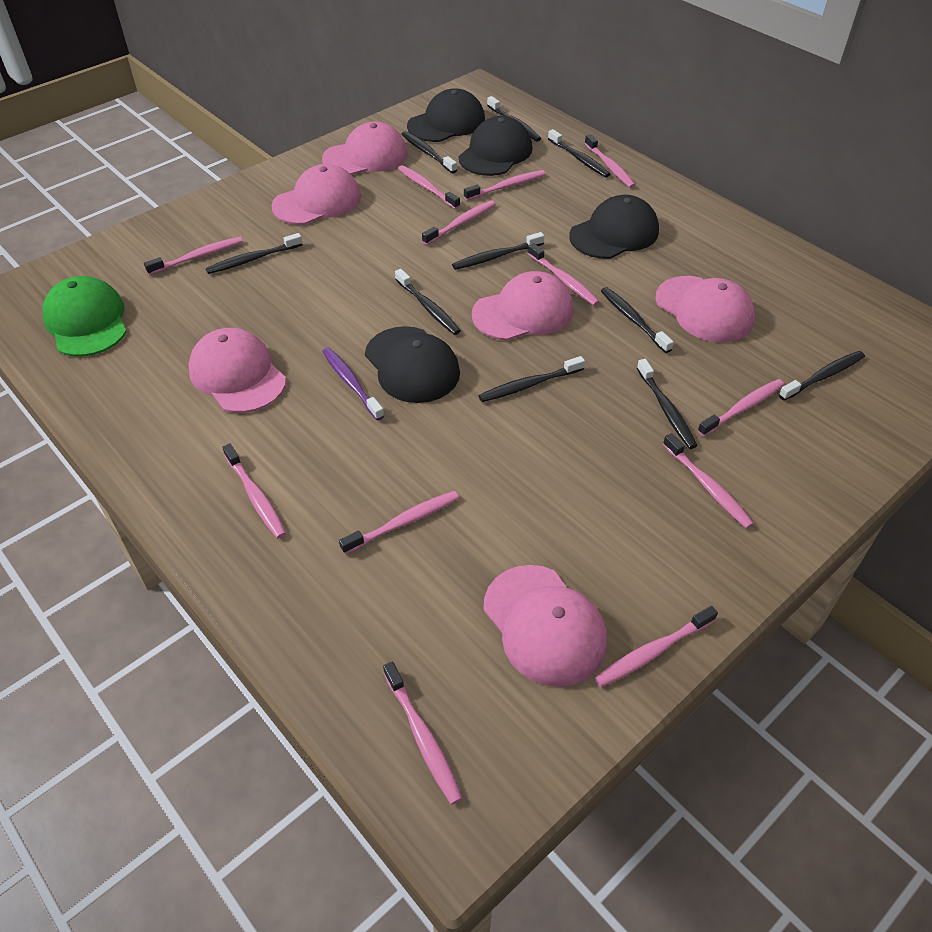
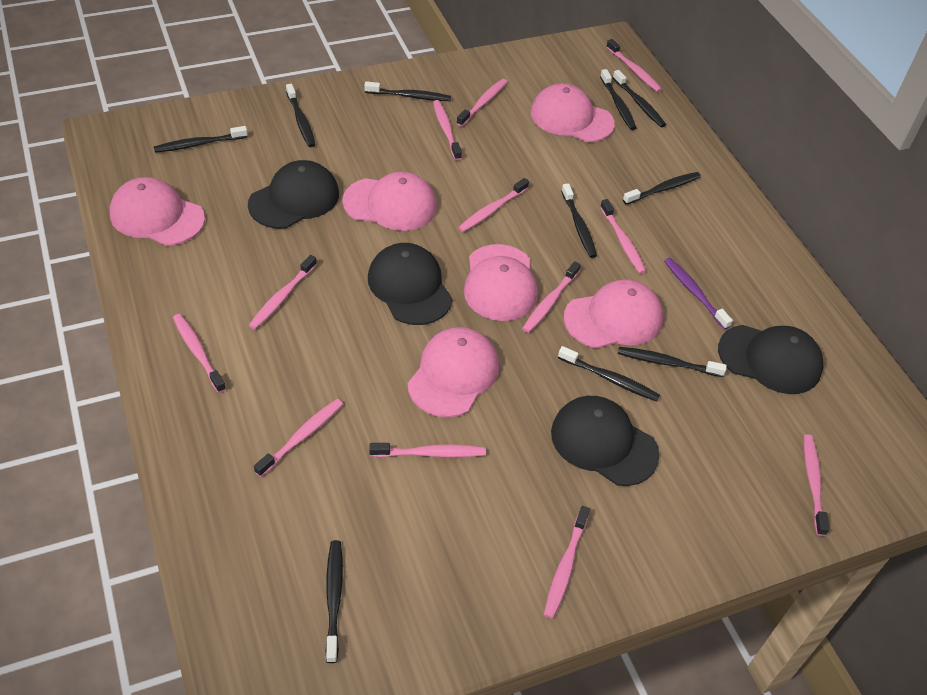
green cap: [42,276,126,357] = 1 -> none = 0

